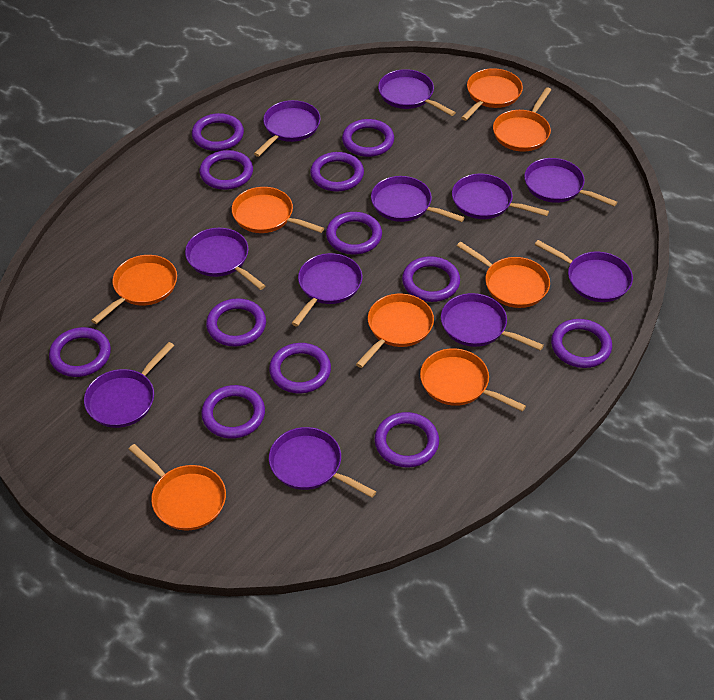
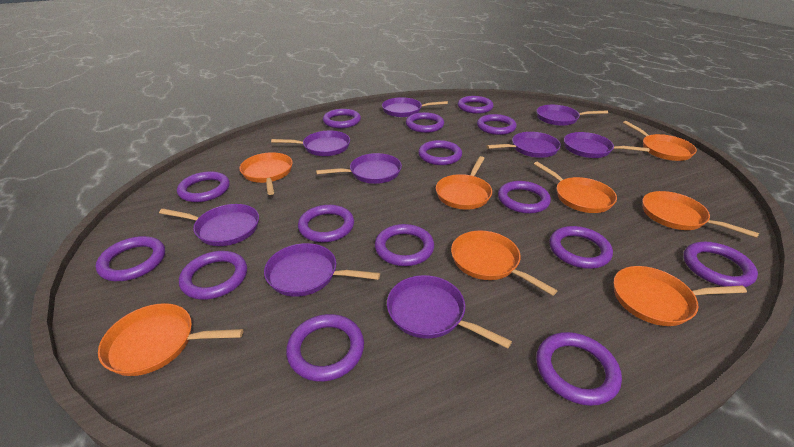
purple pan: [84,342,174,428] [185,228,265,290] [254,100,321,157] [269,427,376,498] [292,253,363,327] [371,176,465,222] [378,69,456,116] [441,293,544,351] [452,174,549,219] [524,158,617,206] [535,240,633,302] = 11 -> [159,204,259,246] [264,243,380,297] [271,131,350,156] [316,153,402,184] [382,97,448,117] [387,275,512,348] [486,132,561,158] [537,105,608,126] [564,132,650,158] = 9
purple ring: [49,327,111,377] [192,113,244,151] [199,150,253,190] [201,385,265,439] [206,298,266,347] [269,343,331,393] [310,152,364,192] [326,212,382,255] [342,119,394,157] [374,412,439,468] [402,256,460,302] [551,319,612,368] = 12 -> [96,236,165,281] [177,171,230,202] [179,251,247,300] [286,314,364,382] [298,205,354,242] [323,109,361,128] [375,224,434,266] [406,112,444,133] [418,140,462,165] [458,96,493,114] [477,114,517,135] [498,181,551,214] [536,332,622,406] [549,226,613,269] [684,242,758,287] = 15

